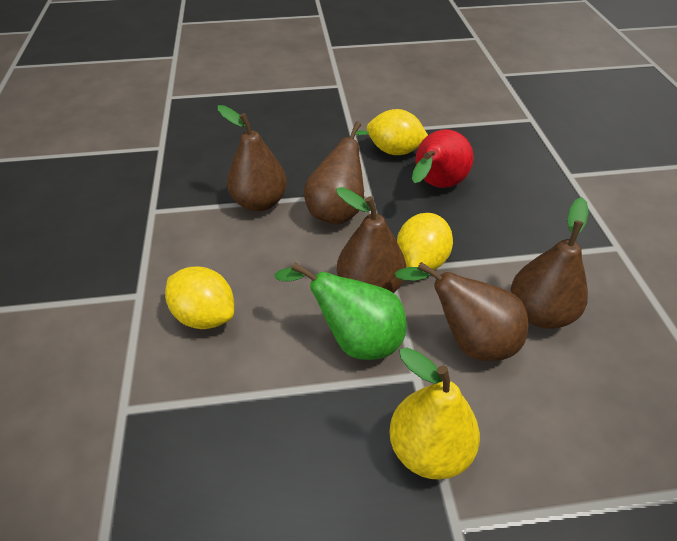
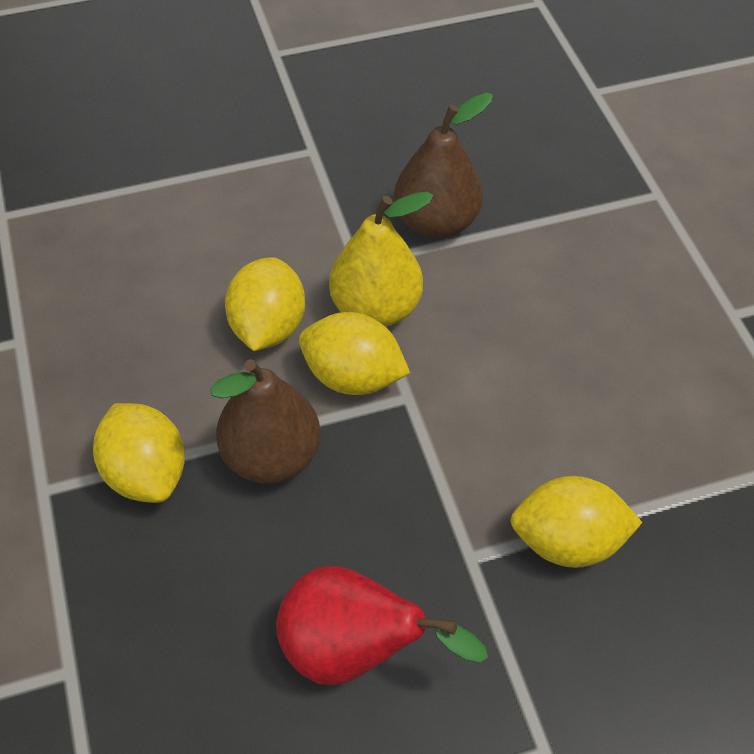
brown pear: [218,105,287,211] [304,121,369,224] [336,187,406,293] [395,262,529,361] [511,197,589,329] = 5 -> [210,359,321,484] [394,92,493,239] = 2
green pear: [274,262,407,360] = 1 -> none = 0
yellow lemon: [165,267,234,329] [367,109,428,155] [397,213,453,270] = 3 -> [93,403,185,503] [225,257,305,351] [299,312,410,395] [510,476,642,568] = 4

